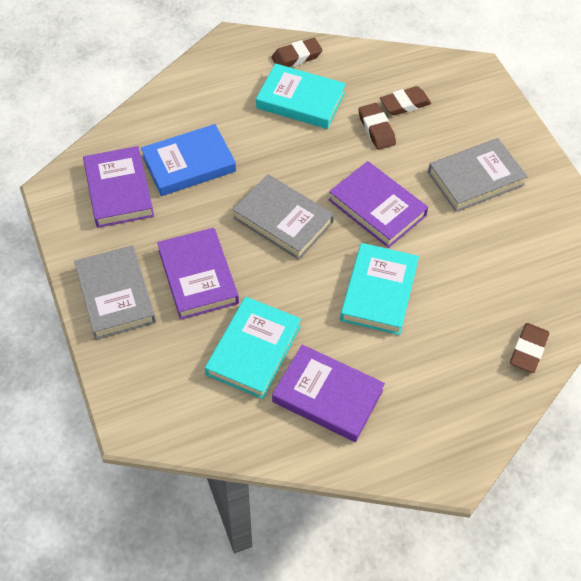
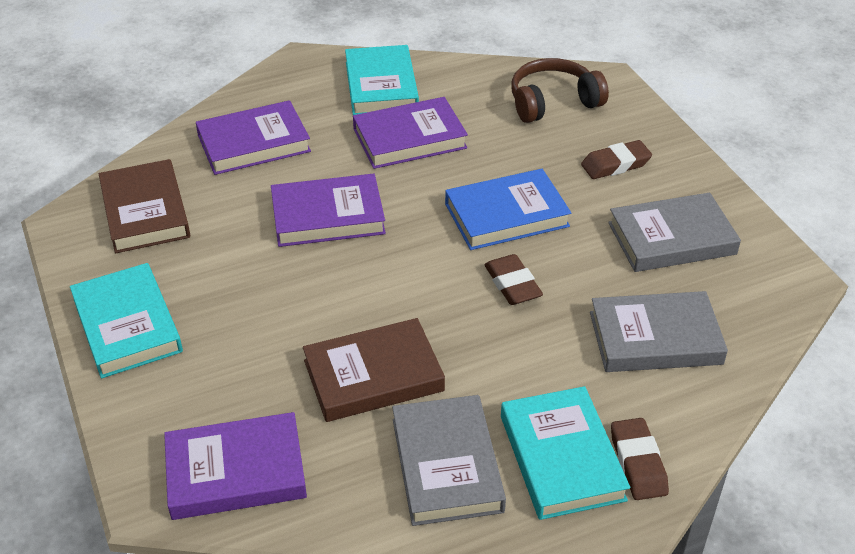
brown book: none = 0 -> [99,159,190,253] [303,318,445,422] = 2
brown eraser: [271,38,322,67] [358,103,396,150] [380,86,431,116] [510,323,549,373] = 4 -> [485,254,543,305] [581,140,652,179] [611,418,669,500] = 3
brown headphones: none = 0 -> [511,58,609,123] = 1

